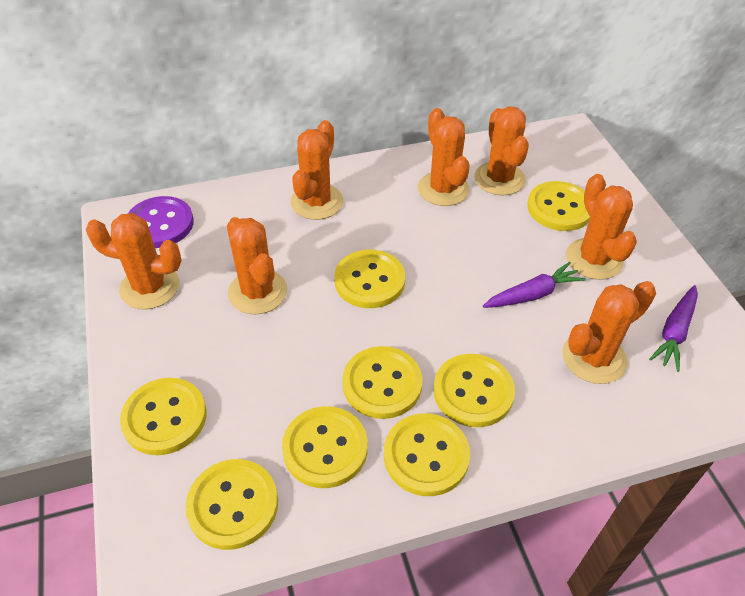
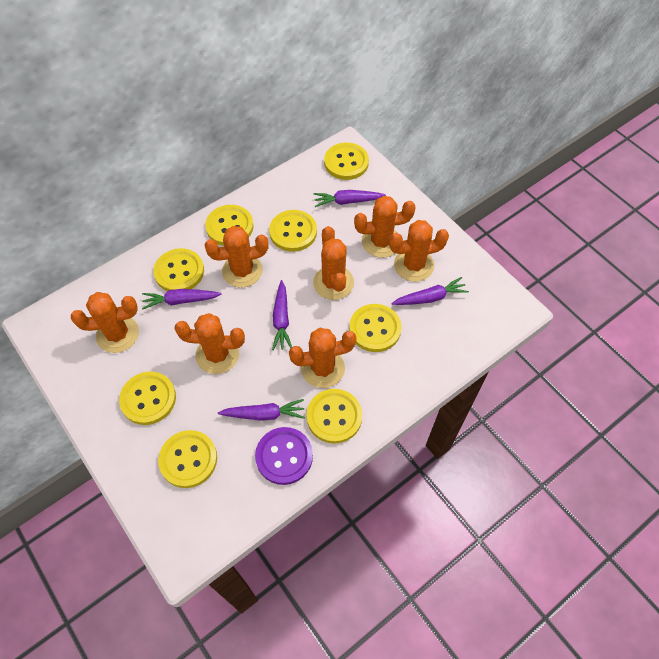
purple carrot: [483,262,585,308] [649,285,698,372] = 2 -> [142,289,222,310] [218,399,305,421] [272,280,292,350] [314,190,386,207] [391,277,469,305] = 5

